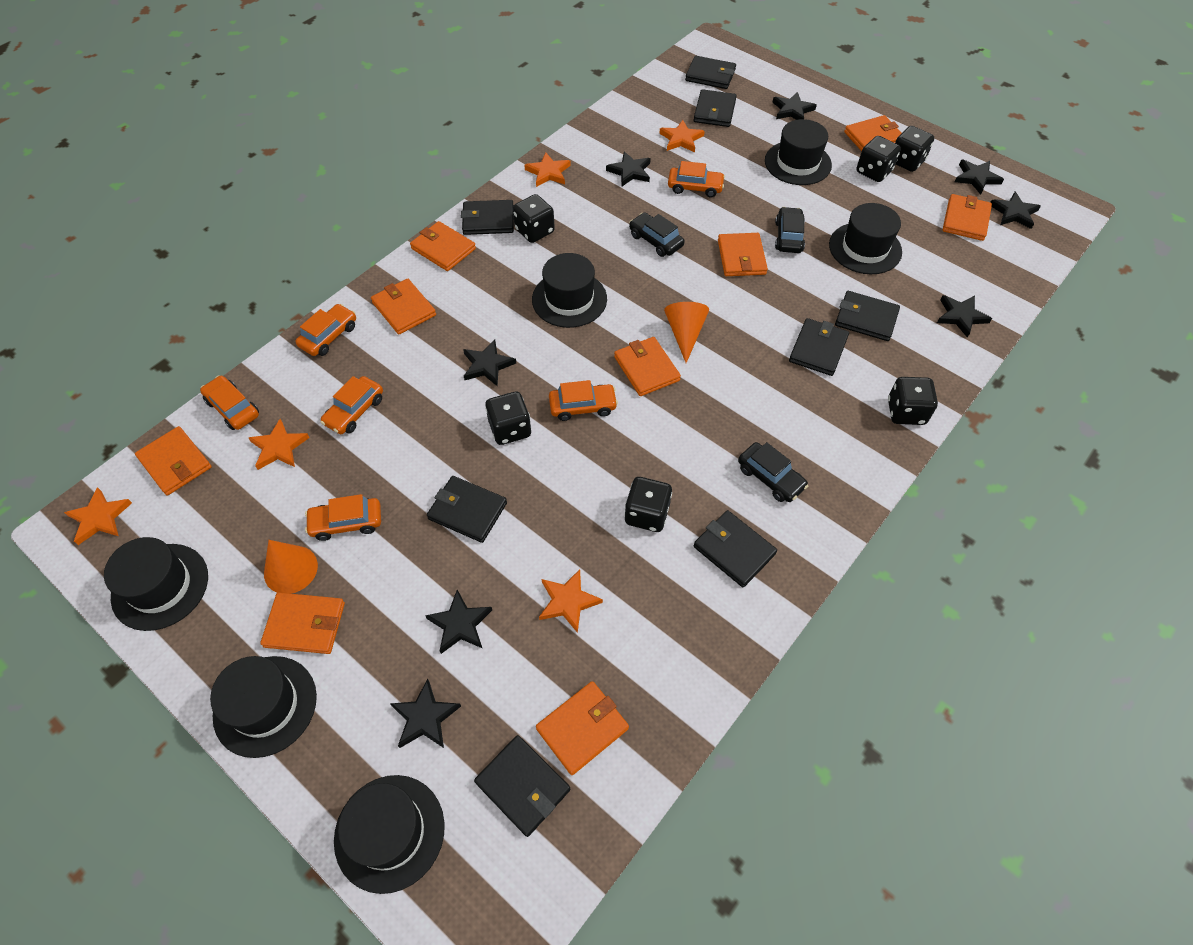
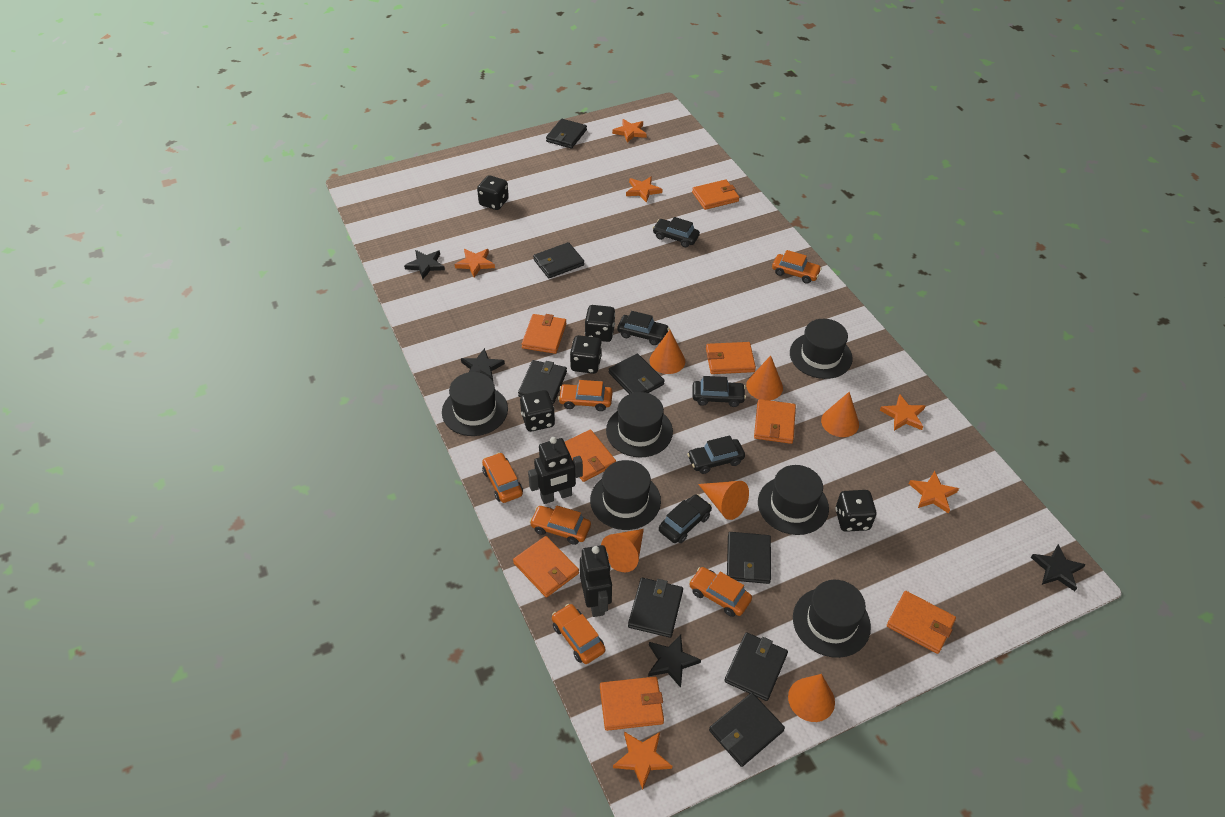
black car: [629,212,685,257] [738,442,808,502] [775,207,805,253] = 3 -> [617,311,669,345] [653,217,700,247] [659,494,712,543] [687,435,745,474] [693,376,746,407] = 5
black dice: [485,391,531,445] [513,194,555,243] [624,477,672,532] [856,136,901,182] [888,377,938,425] [895,126,934,172] = 6 -> [477,175,509,210] [520,390,555,432] [570,335,602,374] [585,305,615,342] [836,490,876,532] = 5
black robot: none = 0 -> [528,437,583,504] [580,545,612,617] = 2
black star: [390,679,461,748] [425,590,492,654] [463,340,516,386] [606,152,651,186] [772,92,817,120] [937,295,992,338] [955,160,1004,195] [990,192,1041,229] = 8 -> [404,250,445,279] [461,348,505,381] [648,634,701,688] [1031,544,1086,591] = 4
orange cone: [264,540,318,594] [664,302,709,363] = 2 -> [601,529,644,572] [649,330,685,374] [698,481,749,520] [746,356,783,400] [788,674,835,722] [821,392,859,437] = 6
orange star: [64,487,132,545] [249,419,310,470] [524,152,571,187] [539,569,603,633] [659,120,705,152] = 5 -> [455,249,495,277] [612,119,647,143] [613,731,672,790] [626,177,662,203] [880,394,925,431] [909,471,959,513] = 6
orange wallet: [135,426,212,495] [260,593,345,654] [371,279,436,334] [410,221,476,271] [536,681,629,775] [614,337,681,396] [718,233,768,276] [844,115,902,151] [943,194,992,241] = 9 -> [513,536,579,597] [522,314,566,354] [565,429,616,482] [600,677,664,731] [692,179,740,210] [706,342,756,374] [754,399,796,444] [887,591,956,654] = 8

